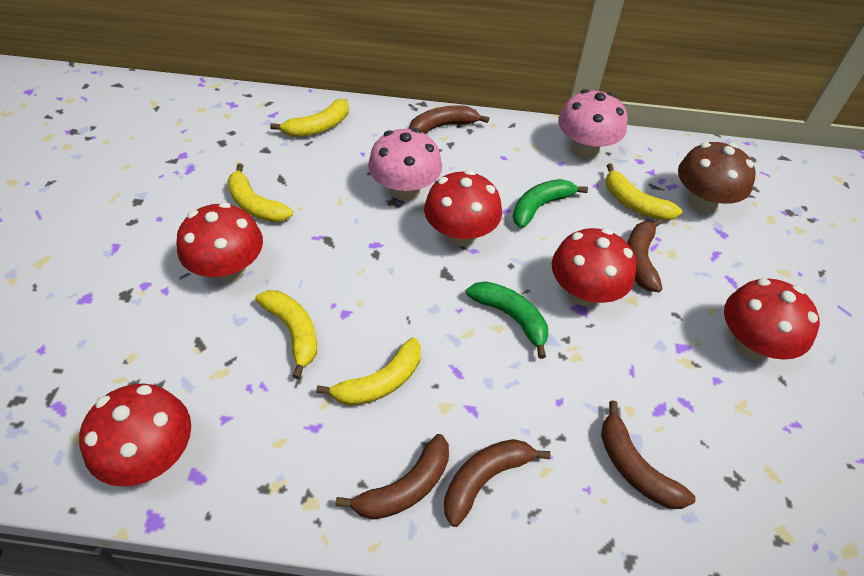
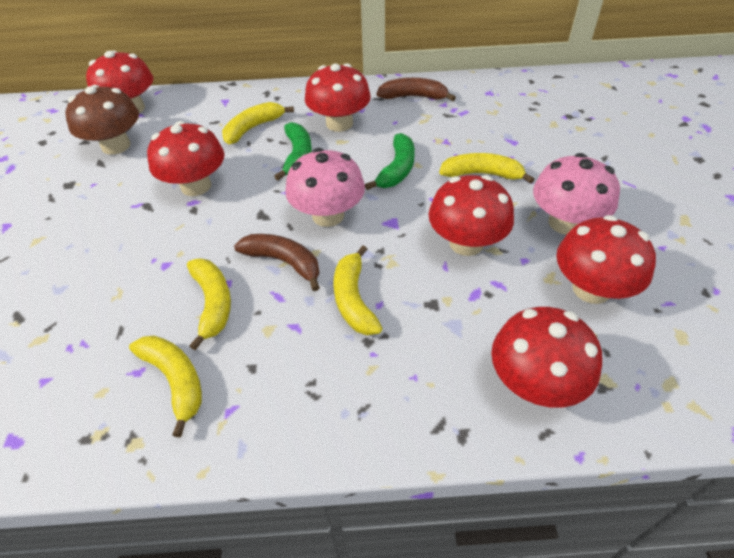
brown banana: [335,434,449,520] [409,105,489,134] [444,439,550,527] [601,400,696,509] [627,218,663,292] = 5 -> [234,234,320,291] [377,78,456,101] = 2
red mushroom: [79,384,191,487] [176,202,263,283] [424,170,502,246] [552,228,636,306] [724,278,820,359] = 5 -> [86,51,153,113] [147,121,224,196] [305,63,371,132] [429,175,514,256] [491,307,602,408] [556,215,656,304] = 6

